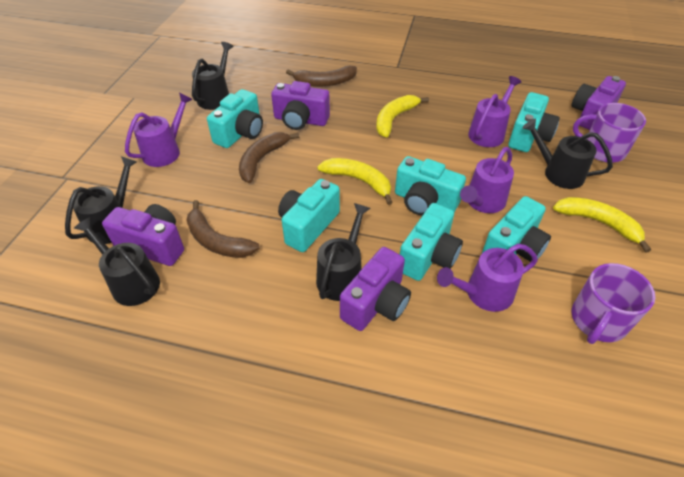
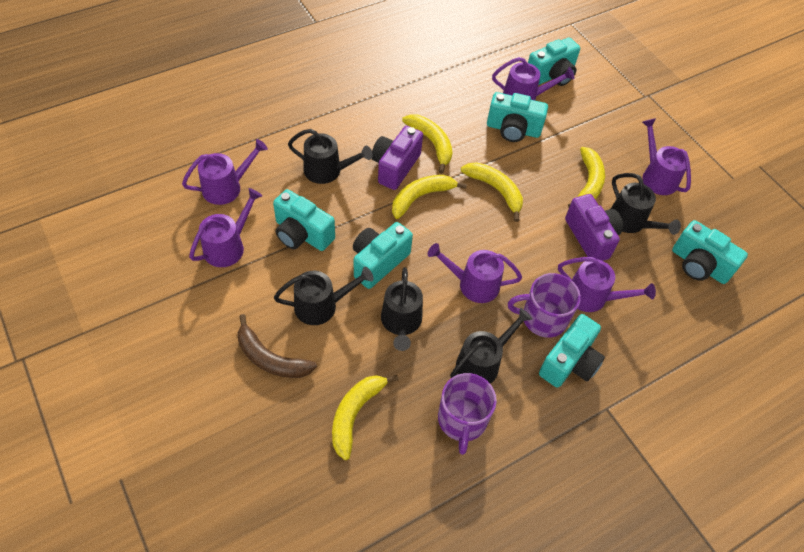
brown banana: [186,200,260,258] [239,132,299,183] [286,65,357,87] = 3 -> [238,314,317,378] = 1
purple camera: [102,204,184,266] [271,81,330,130] [340,247,411,331] [571,76,626,130] = 4 -> [372,126,423,190] [565,194,623,261] = 2
purple watering can: [125,93,193,167] [437,244,538,312] [460,147,514,213] [468,76,522,147] = 4 -> [182,139,268,205] [189,188,262,267] [428,243,522,303] [492,57,574,100] [558,257,656,312] [642,118,691,195] = 6
yellow banana: [317,158,393,205] [376,95,429,138] [553,197,651,252] = 3 -> [332,375,398,460] [392,175,467,219] [402,114,453,174] [461,162,523,222] [568,147,605,207] = 5

